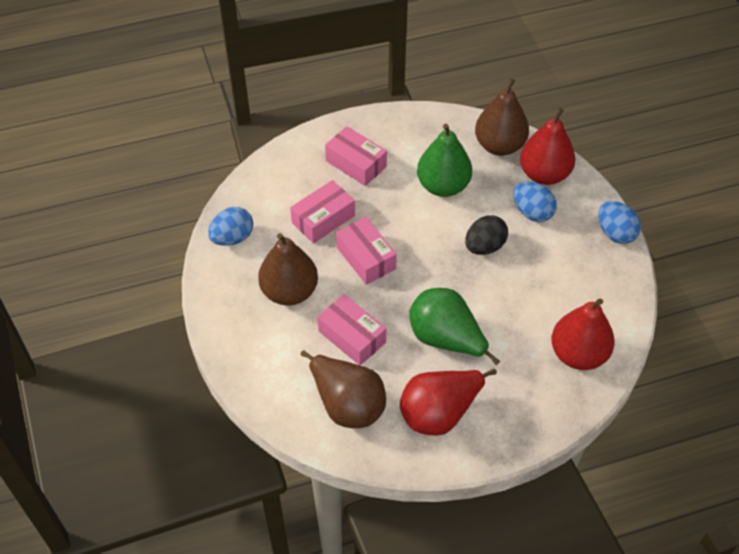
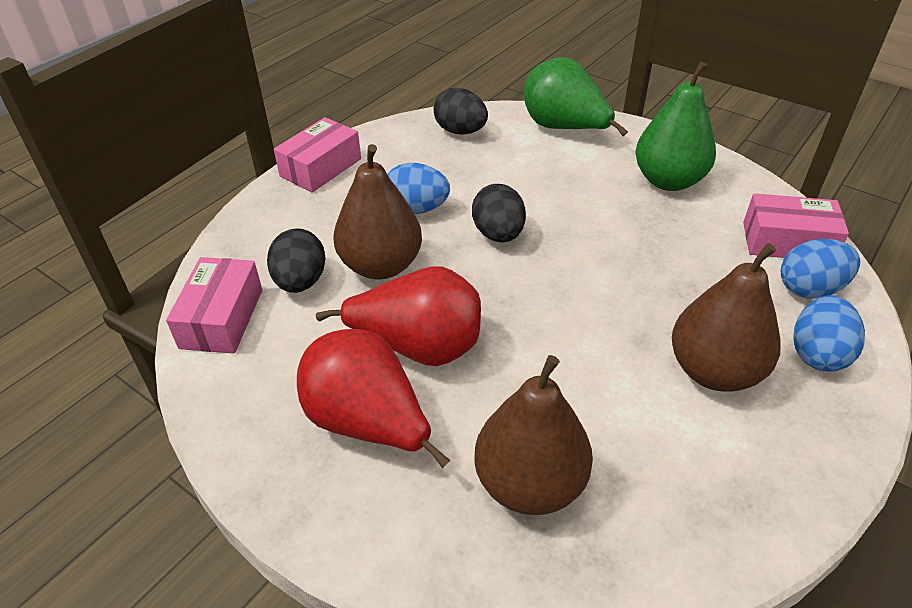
black egg: [465,215,508,255] = 1 -> [267,228,326,293] [433,88,488,134] [472,184,526,242] = 3
pink box: [290,180,355,243] [318,295,386,366] [325,126,387,186] [336,217,397,285] = 4 -> [166,257,262,354] [274,117,361,193] [743,193,849,258] = 3
red pear: [400,369,497,436] [520,108,575,185] [551,298,615,370] = 3 -> [297,329,450,468] [316,266,481,366] = 2

